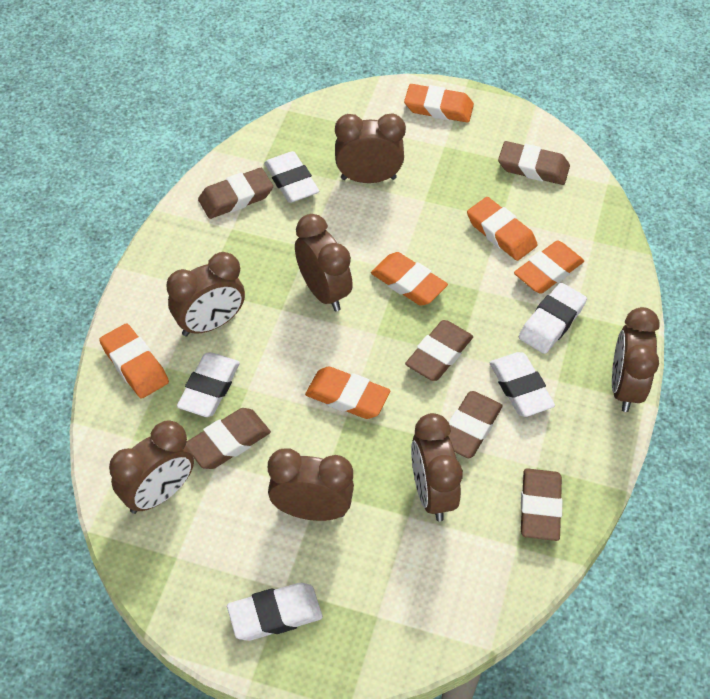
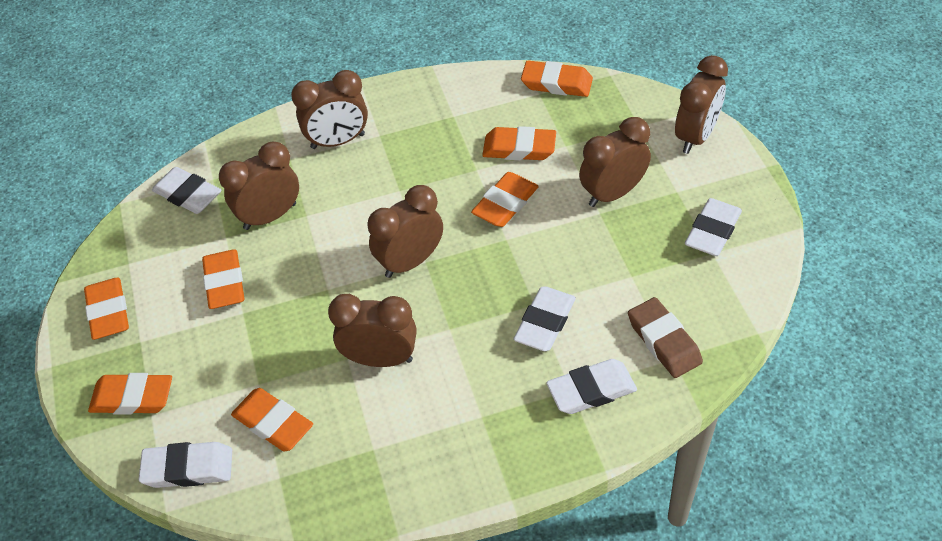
brown clock: [109,420,194,514] [167,252,245,336] [268,448,354,521] [295,214,353,311] [335,113,406,183] [411,413,463,521] [612,307,659,412] = 7 -> [219,142,299,230] [291,70,368,149] [328,294,417,367] [367,185,443,278] [579,117,651,207] [675,55,728,154] = 6
brown eraser: [186,408,271,469] [198,168,273,219] [405,320,473,381] [448,391,503,458] [498,141,570,185] [521,468,563,541] = 6 -> [628,297,703,378] = 1
orange eraser: [99,323,169,399] [305,366,390,419] [371,252,448,306] [404,84,474,123] [467,197,538,261] [514,241,584,294] = 6 -> [84,278,129,340] [88,373,172,415] [202,250,245,309] [231,388,313,451] [471,172,539,227] [482,126,556,160] [521,61,593,97] = 7

